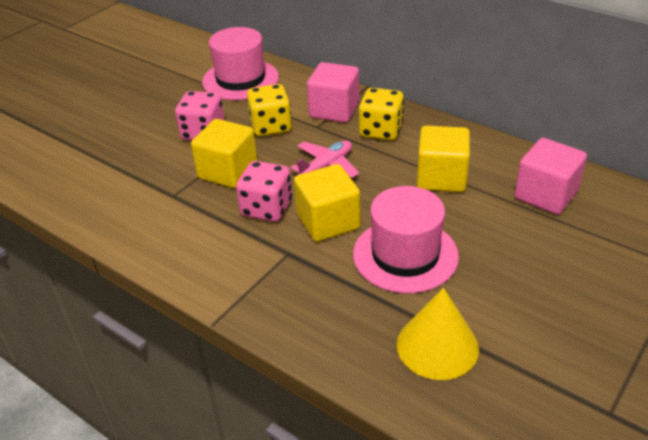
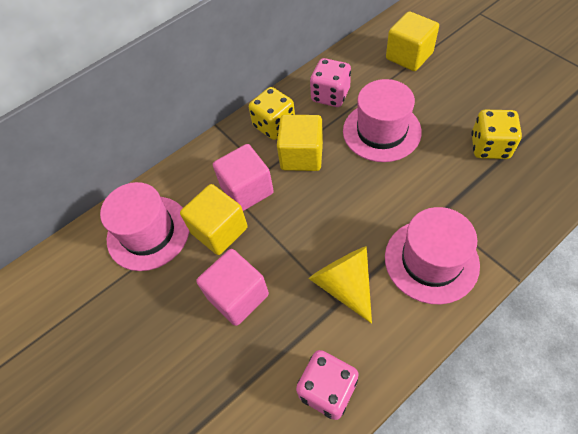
pink hat: [202,27,279,100] [353,186,459,293] = 2 -> [100,182,189,271] [343,79,422,162] [385,207,480,304] = 3
pink plane: [290,140,359,178] = 1 -> none = 0

